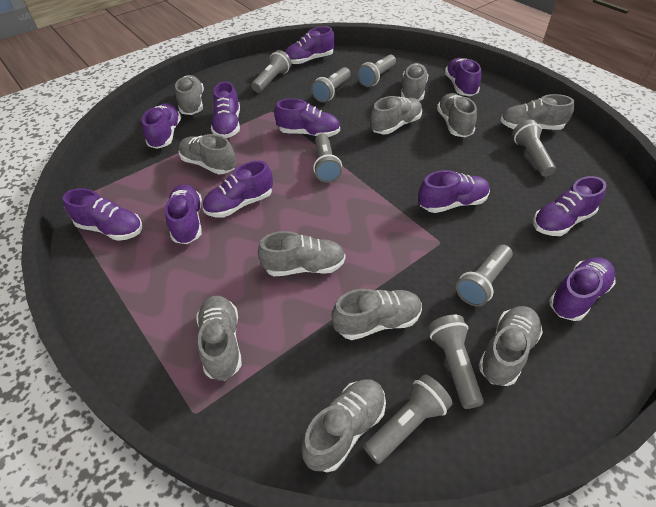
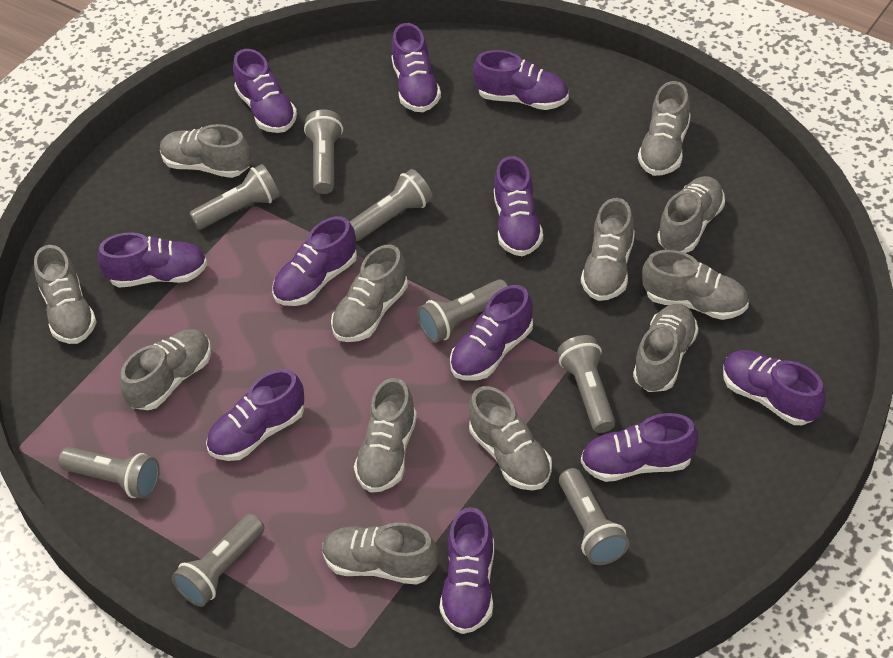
grey shoe: [175,75,204,115] [179,134,236,174] [197,295,242,381] [258,231,345,276] [301,379,386,472] [332,289,422,340] [370,96,422,134] [401,63,428,101] [437,93,477,137] [479,306,543,386] [500,94,574,130] = 11 -> [34,245,97,344] [120,329,211,410] [160,124,251,178] [322,522,438,585] [331,244,408,342] [354,378,417,493] [469,386,552,491] [581,198,635,301] [633,304,698,392] [638,81,691,176] [642,250,749,320] [657,176,725,253] = 12

